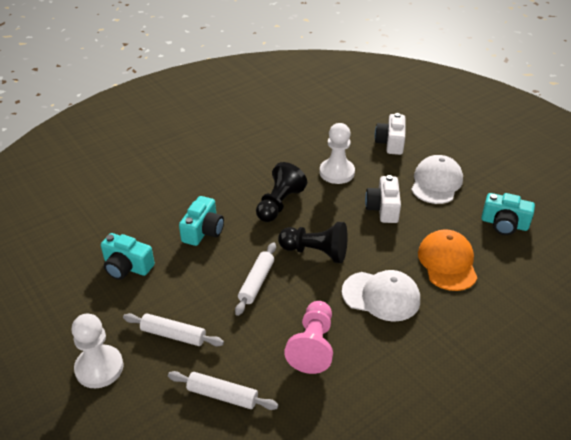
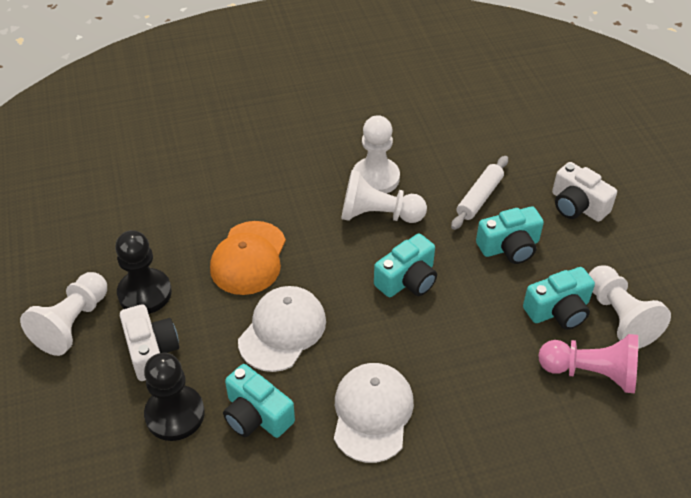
turquoise camera: [101,233,155,280] [179,196,224,246] [481,193,535,235] = 3 -> [223,364,295,438] [374,233,437,297] [476,206,544,264] [523,267,595,330] = 4
white pawn: [71,313,123,388] [320,123,355,184] = 2 -> [20,272,107,356] [341,170,427,223] [353,115,400,194] [589,266,671,349] = 4
white rolling pin: [123,313,224,347] [168,371,278,410] [235,242,276,316] = 3 -> [451,156,508,230] = 1

